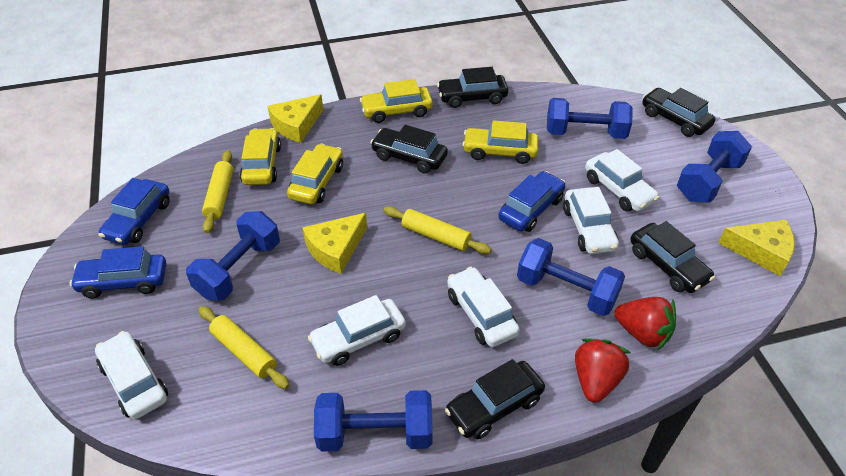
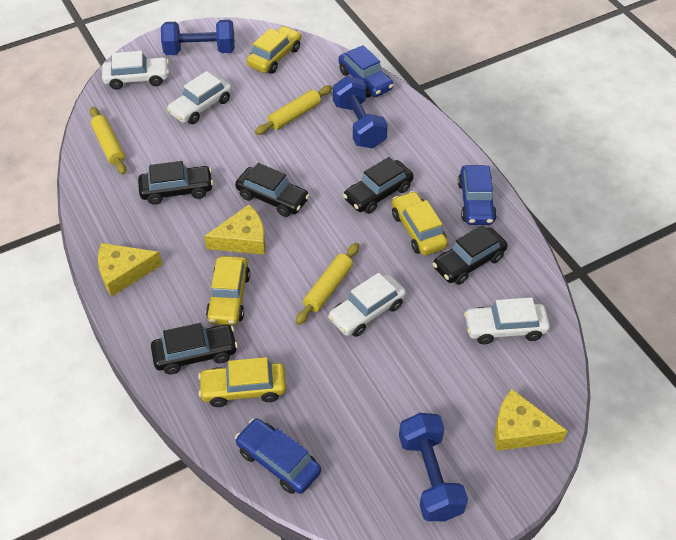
blue dumbbell: [186,211,280,301] [314,390,433,452] [517,238,625,316] [547,98,633,139] [677,131,752,203] = 5 -> [161,20,235,55] [333,76,388,148] [399,413,468,521] = 3
red strawberry: [575,338,631,403] [615,297,676,351] = 2 -> none = 0
white car: [95,331,168,419] [308,295,406,366] [447,267,520,347] [563,187,619,254] [585,149,660,212] = 5 -> [102,51,169,90] [167,71,232,124] [328,273,406,337] [464,297,550,344] = 4

